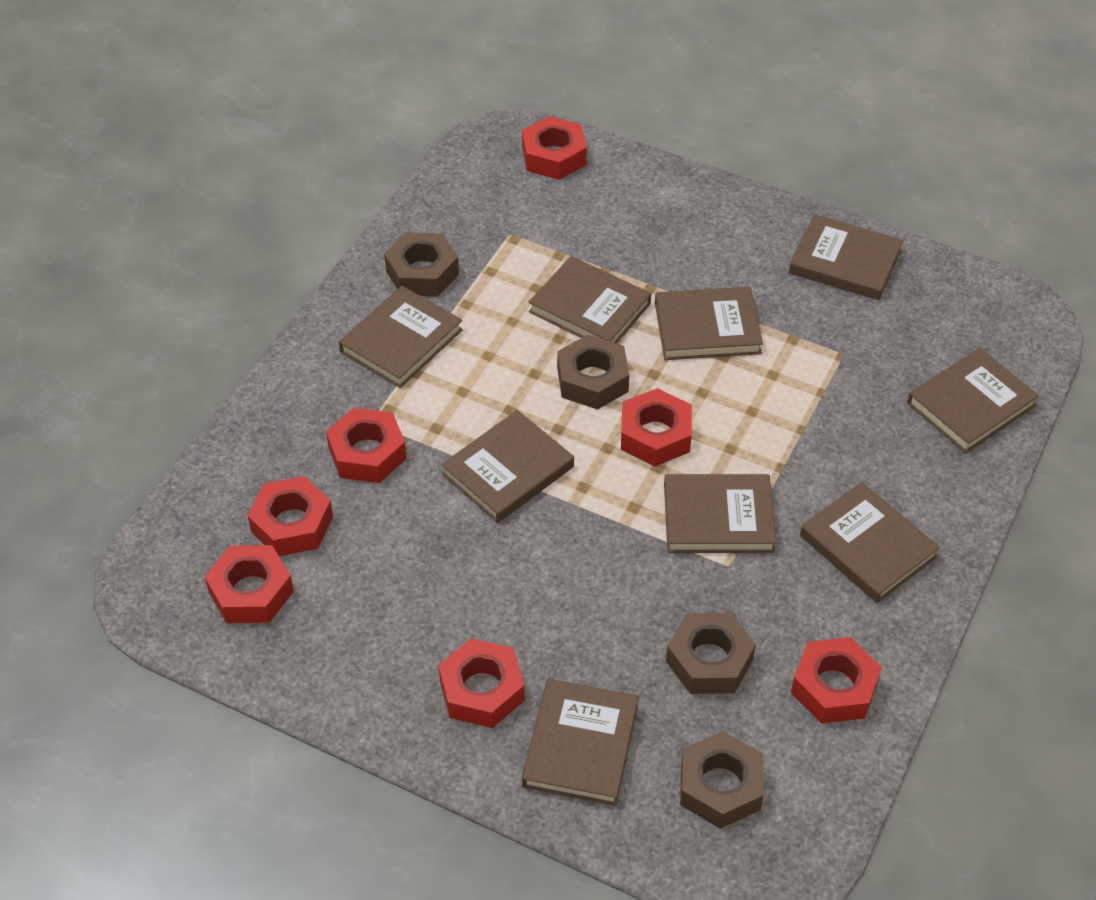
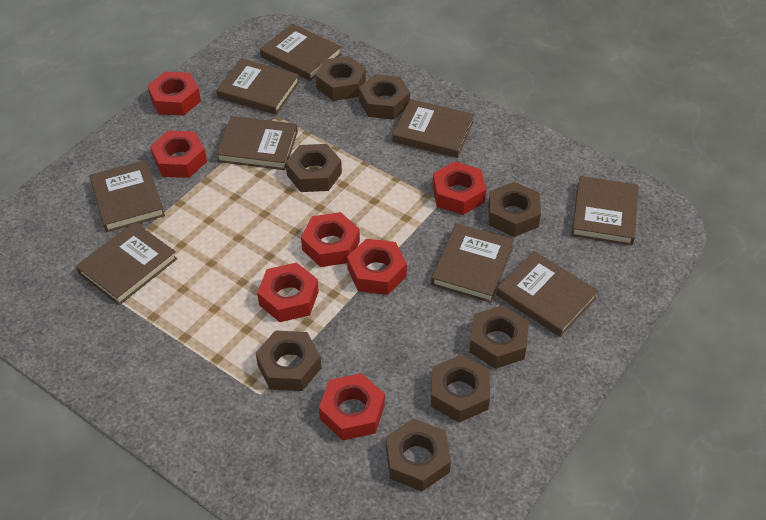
brown nut: [384,232,459,297] [557,334,629,410] [666,613,756,694] [680,731,764,829] = 4 -> [256,330,321,391] [286,144,342,192] [316,56,366,101] [359,74,410,120] [386,418,451,492] [431,354,490,423] [469,305,529,369] [488,182,541,237] = 8

